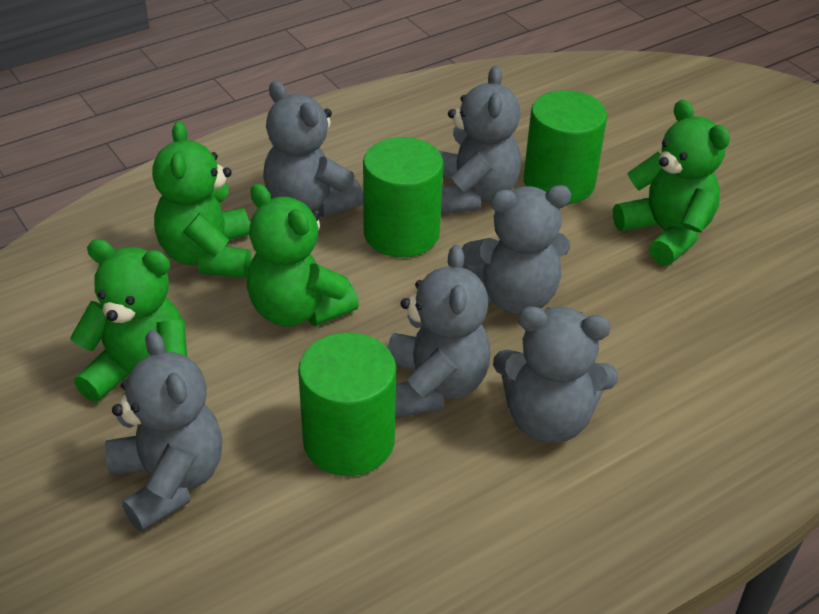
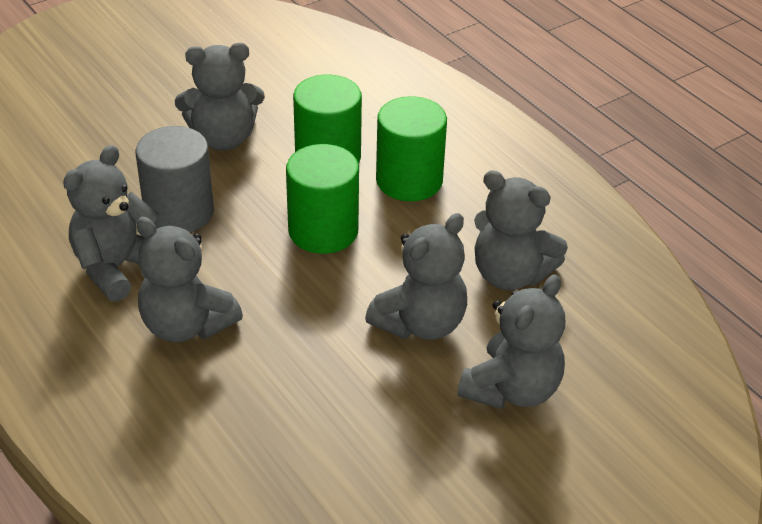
green teddy bear: [70,239,187,402] [152,121,251,278] [247,184,359,327] [613,100,730,266] = 4 -> none = 0
grey cylinder: none = 0 -> [136,126,214,232] = 1

